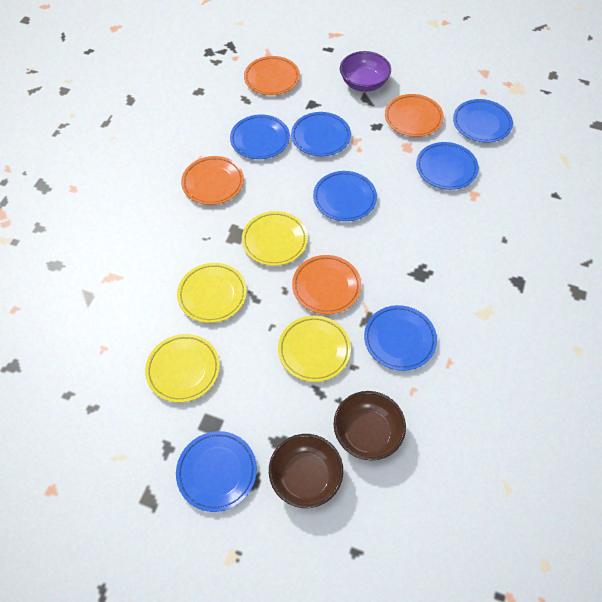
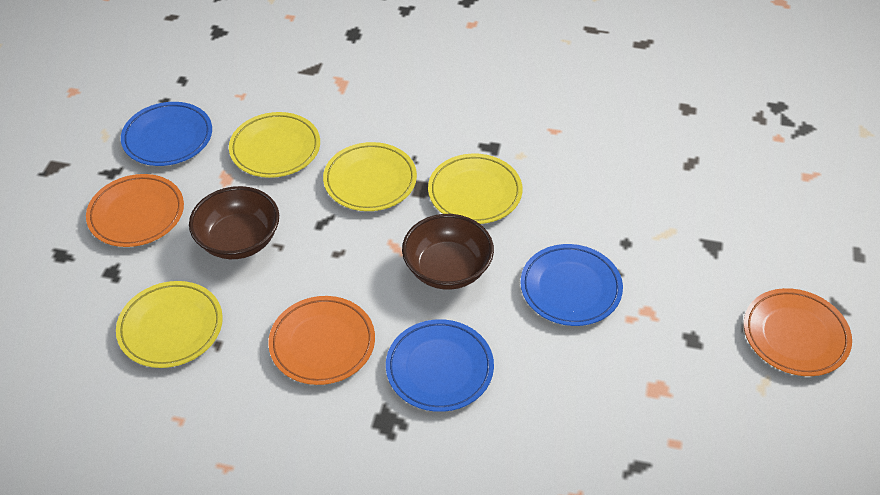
blue plate: [176,431,257,512] [230,114,290,159] [291,112,351,156] [313,171,377,221] [364,305,437,371] [416,142,479,190] [453,99,513,143] = 7 -> [121,102,212,166] [386,319,494,412] [520,244,623,326] = 3
orange plate: [181,156,244,205] [244,56,300,95] [292,255,361,314] [385,94,444,137] = 4 -> [86,174,184,247] [268,296,375,385] [744,288,852,376] = 3
purple bowl: [340,51,391,92] = 1 -> none = 0

